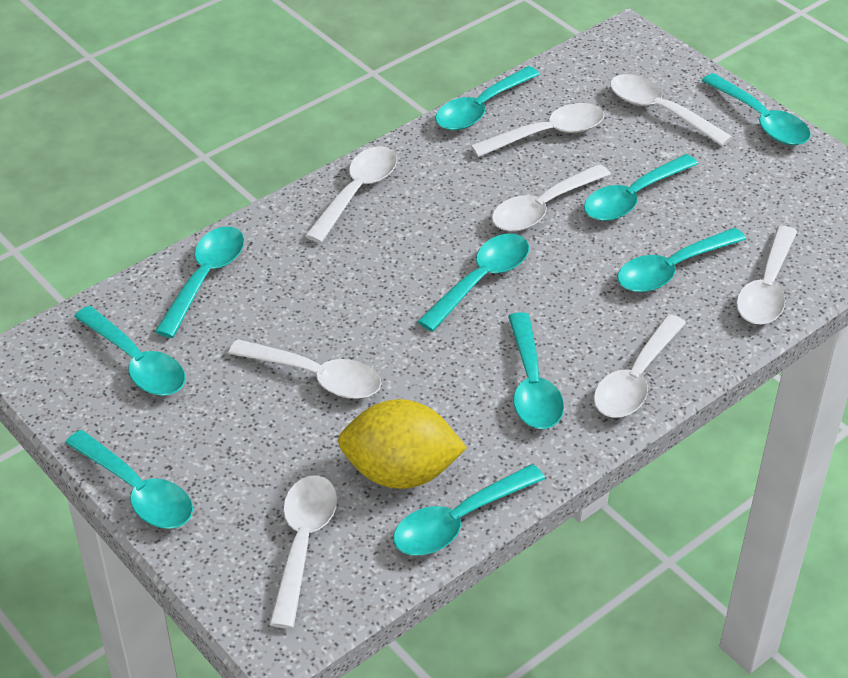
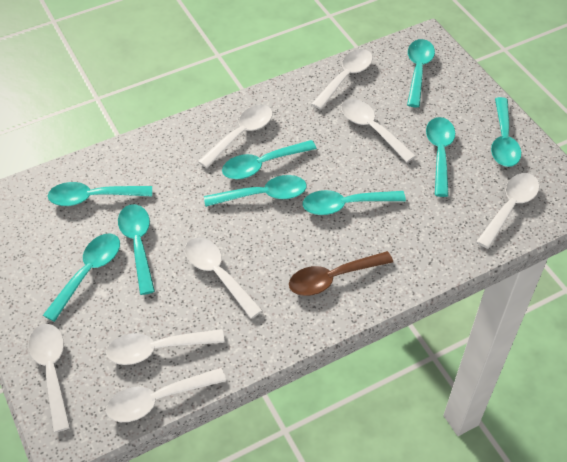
brown spoon: none = 0 -> [289,251,393,296] = 1
turquoise spoon: [65,430,193,529] [74,306,185,396] [155,226,244,338] [393,464,545,555] [417,234,529,332] [435,66,540,131] [508,312,564,429] [584,154,698,221] [617,228,746,292] [701,73,811,145] = 10 -> [43,233,120,322] [48,182,152,206] [118,204,155,295] [204,175,307,207] [222,140,317,179] [303,190,406,215] [407,39,435,107] [426,117,455,197] [491,97,521,167] = 9
yellow lemon: [338,399,467,489] = 1 -> none = 0

